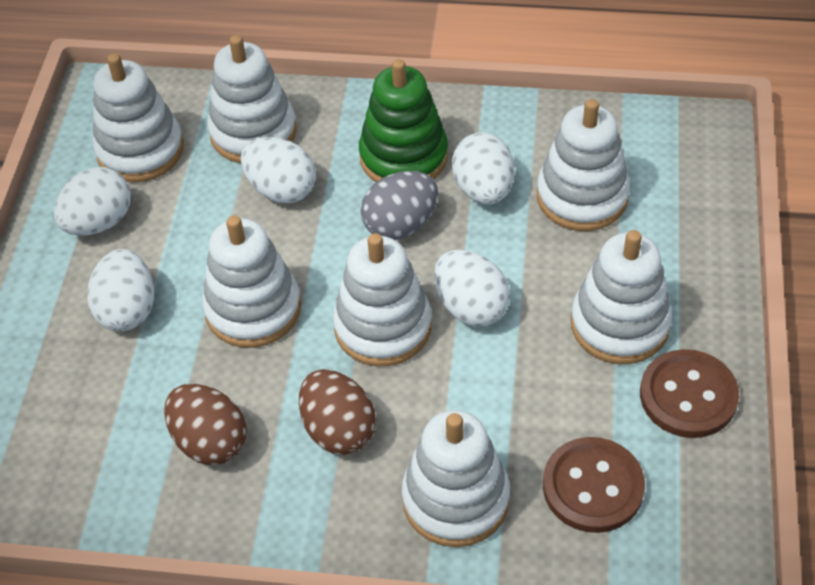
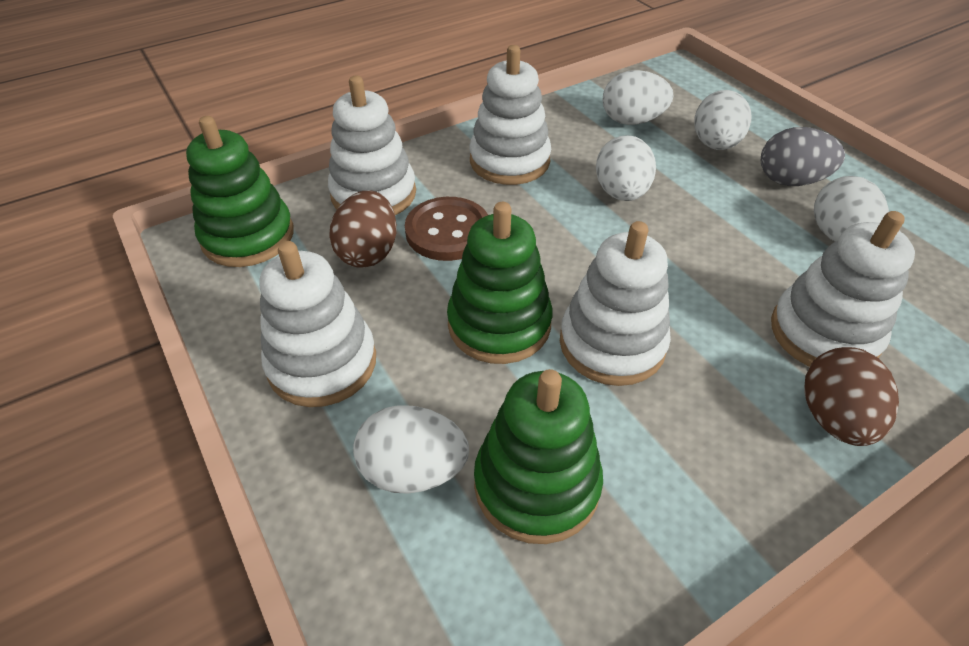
brown button: [543,437,645,533] [640,349,739,438] = 2 -> [405,197,488,261] = 1
green stacking toy: [359,59,448,182] = 1 -> [186,116,294,267] [447,202,553,364] [474,369,603,544] = 3
white stacking toy: [93,53,184,182] [202,215,301,348] [207,35,297,163] [333,233,432,366] [402,410,510,547] [537,99,630,231] [571,230,672,364] = 7 -> [259,241,376,407] [328,76,416,215] [470,45,551,185] [560,221,671,386] [771,211,915,367] = 5

